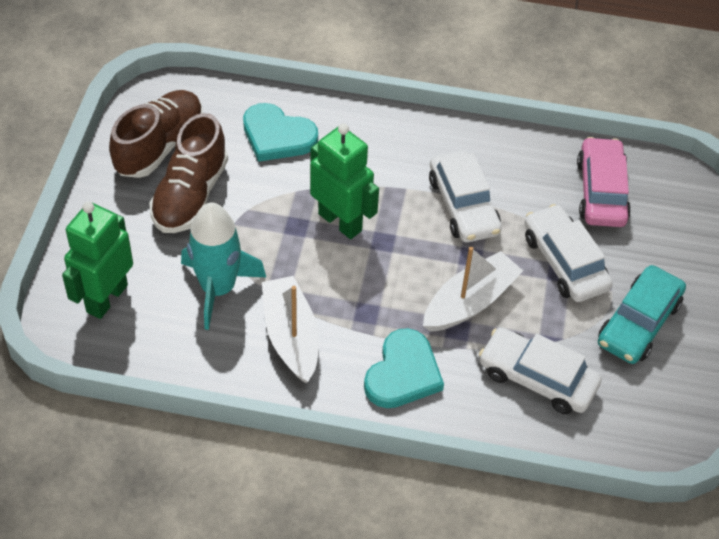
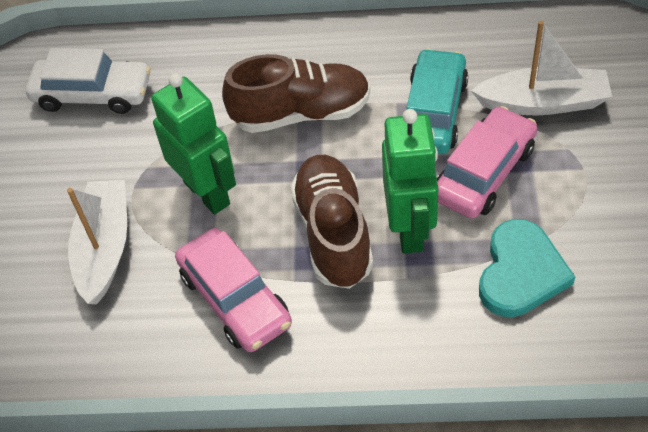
pink car: [577,137,631,227] = 1 -> [175,228,292,352] [437,106,537,218] = 2
turquoise heart: [243,103,318,162] [364,328,444,408] = 2 -> [479,219,575,317] = 1
turquoise rocket: [181,202,266,330] = 1 -> none = 0
white car: [429,150,502,242] [479,327,602,414] [524,204,613,302] = 3 -> [26,48,151,114] = 1

